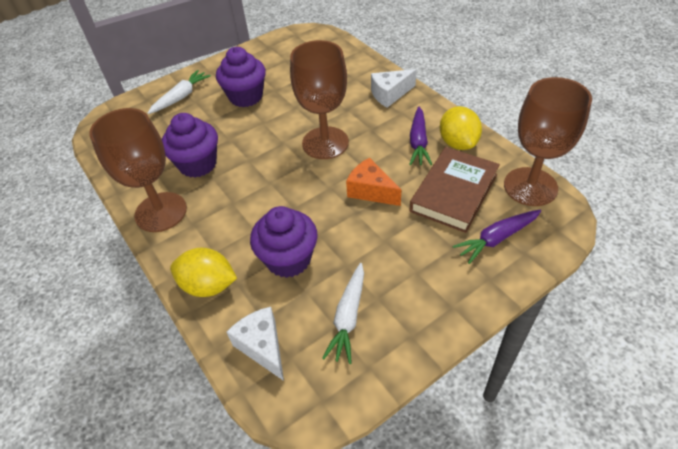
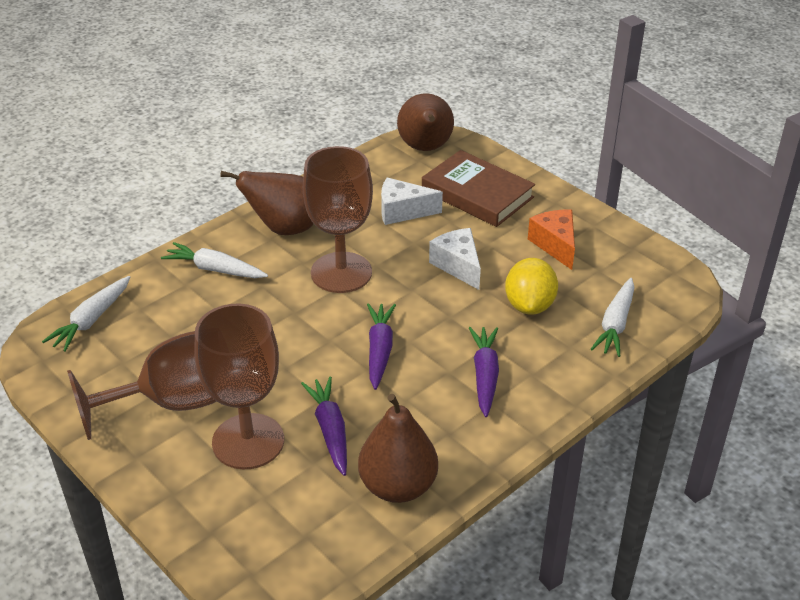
brown pear: none = 0 -> [220,171,313,235] [358,394,438,503] [397,93,454,151] = 3
purple carrot: [409,106,432,165] [453,210,541,264] = 2 -> [301,377,347,476] [367,303,396,390] [469,327,499,417] = 3
purple cupcake: [162,113,218,178] [216,47,266,107] [250,206,318,278] = 3 -> none = 0
white carrot: [148,70,211,114] [322,263,364,364] = 2 -> [42,276,130,352] [161,242,268,278] [591,278,635,357] = 3
yellow lemon: [170,248,237,297] [440,106,482,150] = 2 -> [505,258,558,315] = 1

